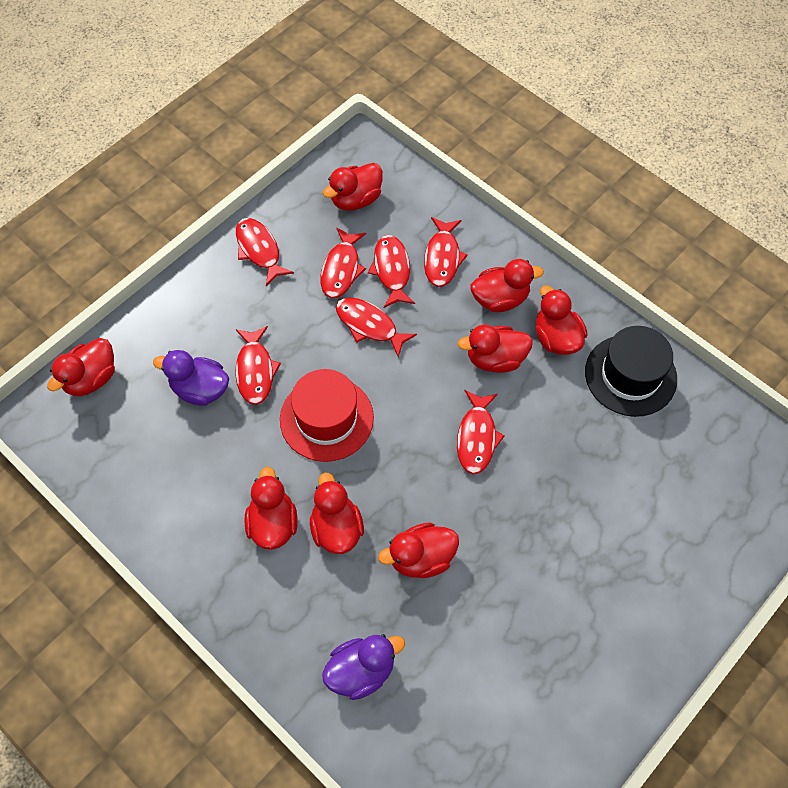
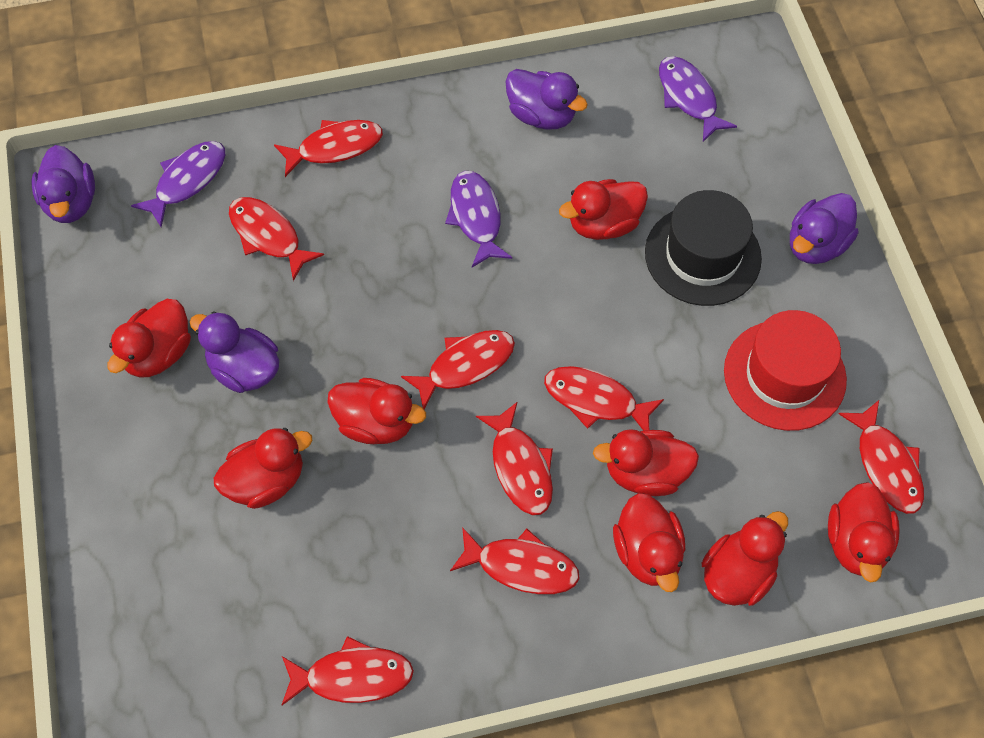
purple duck: [153,350,229,406] [322,634,405,700] = 2 -> [32,145,95,223] [190,311,279,393] [505,69,588,130] [790,193,858,264] = 4
purple fish: none = 0 -> [131,141,225,227] [445,171,512,267] [659,56,737,142] = 3
red fish: [235,326,281,405] [236,218,294,286] [320,227,366,298] [336,298,417,357] [368,235,415,308] [424,217,468,287] [457,390,505,474] = 7 -> [229,197,324,281] [274,120,383,177] [282,636,414,705] [401,330,515,409] [450,527,579,594] [476,402,553,515] [544,366,664,431] [838,400,924,514] = 8

